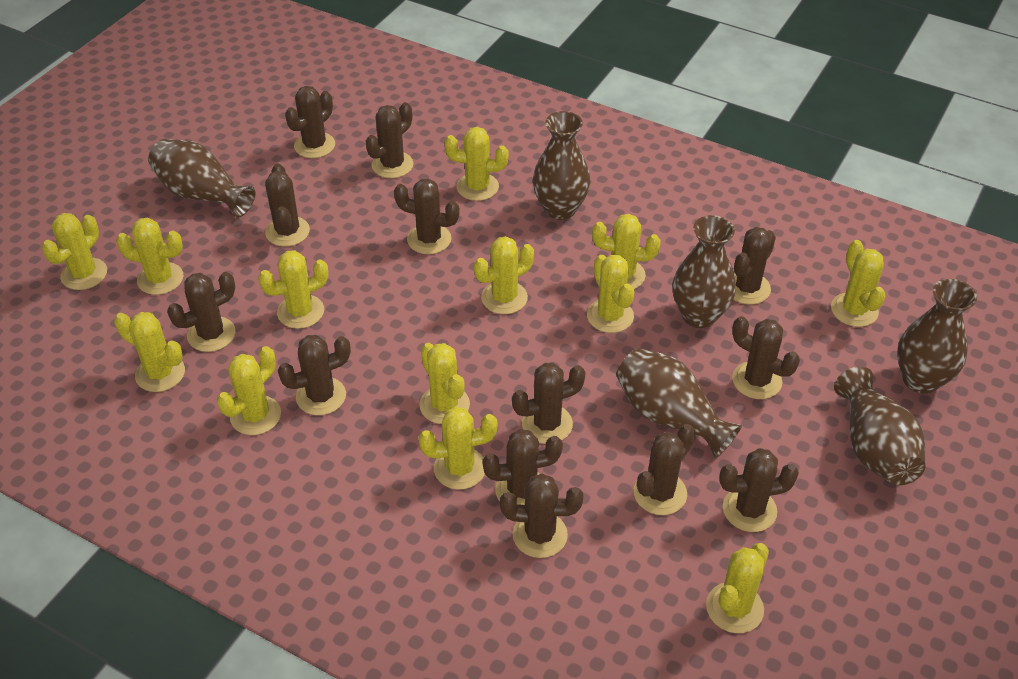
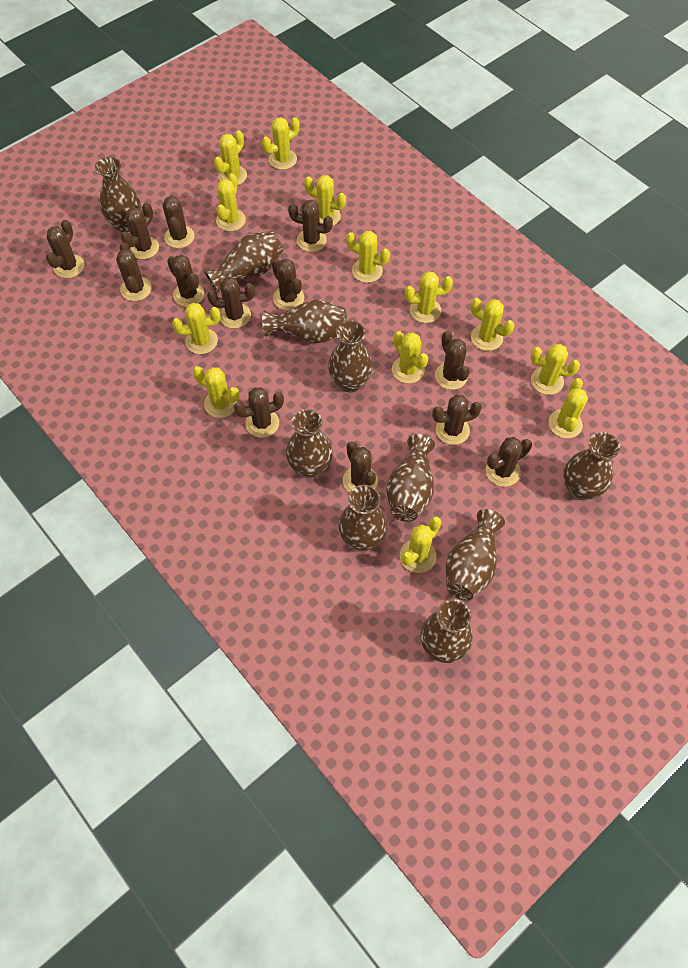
brown vase: [148,139,256,218] [533,111,591,220] [616,348,742,458] [672,215,736,328] [834,366,926,485] [897,279,977,394] = 6 -> [95,157,141,232] [204,231,283,293] [262,300,347,343] [286,409,333,478] [328,320,373,393] [338,485,387,551] [386,434,435,522] [420,599,473,663] [446,509,505,601] [564,432,620,500] = 10

